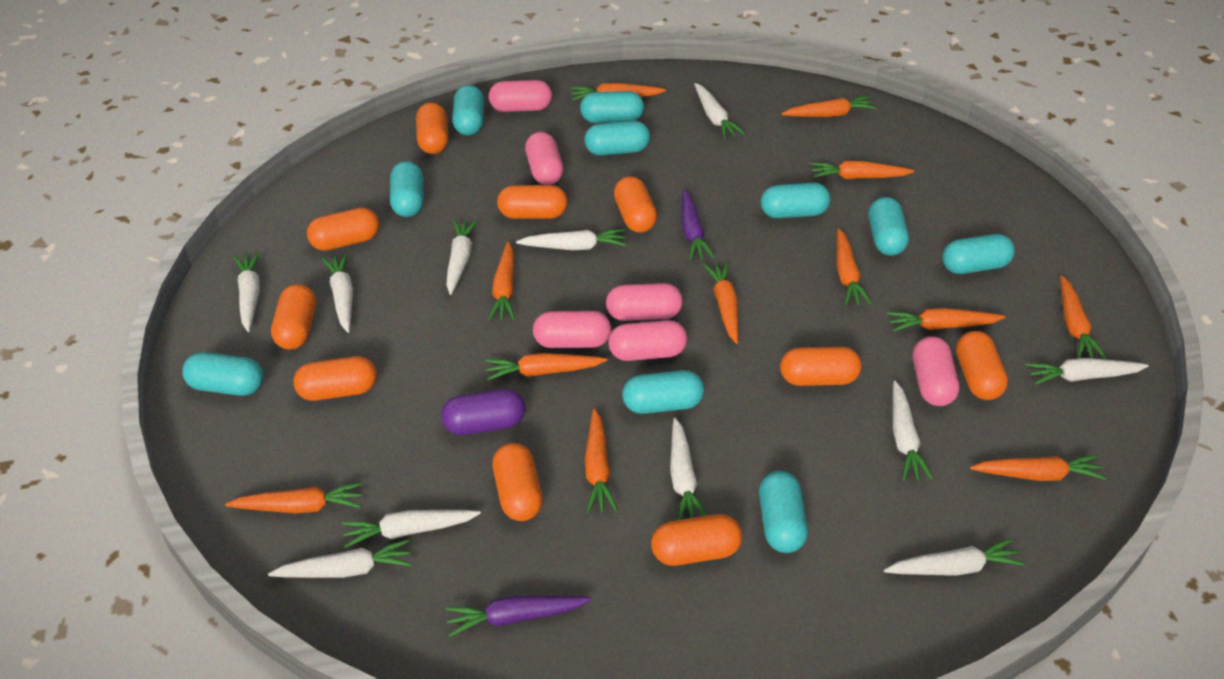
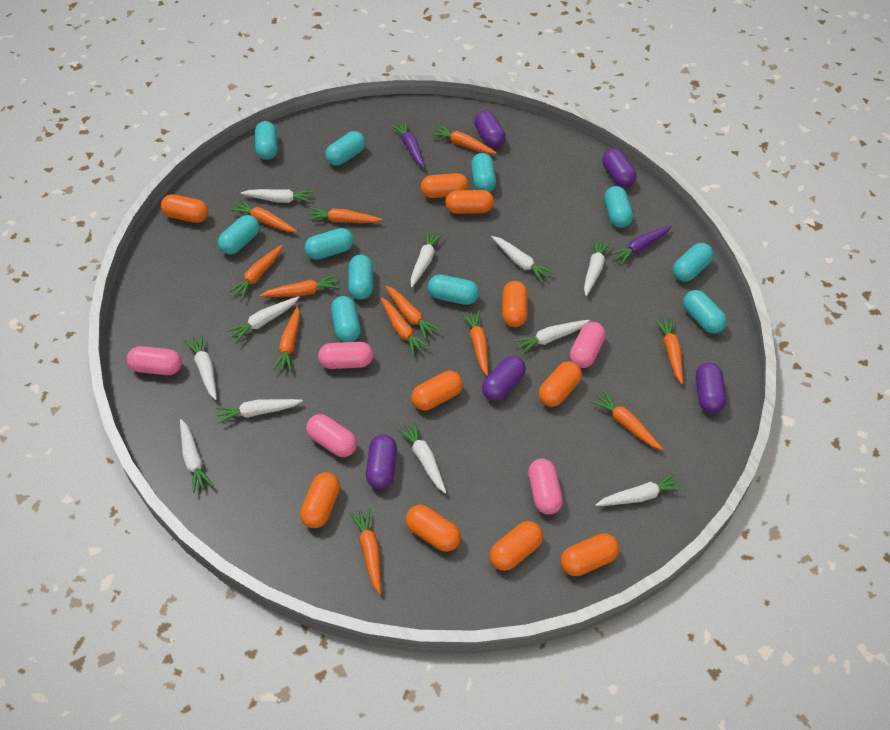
pink capsule: [489,80,552,112] [525,132,563,185] [533,311,611,348] [606,283,683,321] [608,320,687,361] [913,336,960,406] = 6 -> [127,346,182,375] [306,414,357,457] [318,342,373,369] [528,459,563,515] [570,322,606,368] = 5
purple capsule: [441,389,525,435] = 1 -> [366,434,397,489] [474,110,506,148] [482,356,526,401] [602,149,636,188] [696,362,726,413] = 5
turquoise capsule: [182,352,264,396] [390,161,423,217] [452,85,484,136] [580,91,644,123] [584,121,650,156] [622,370,704,414] [759,471,808,553] [760,183,831,218] [868,197,909,256] [942,234,1015,274] = 10 -> [218,215,260,255] [255,121,278,160] [305,228,354,260] [325,131,366,166] [331,296,361,342] [348,255,373,300] [428,275,479,305] [471,153,496,192] [604,186,633,228] [673,243,714,282] [683,290,727,334] = 11

